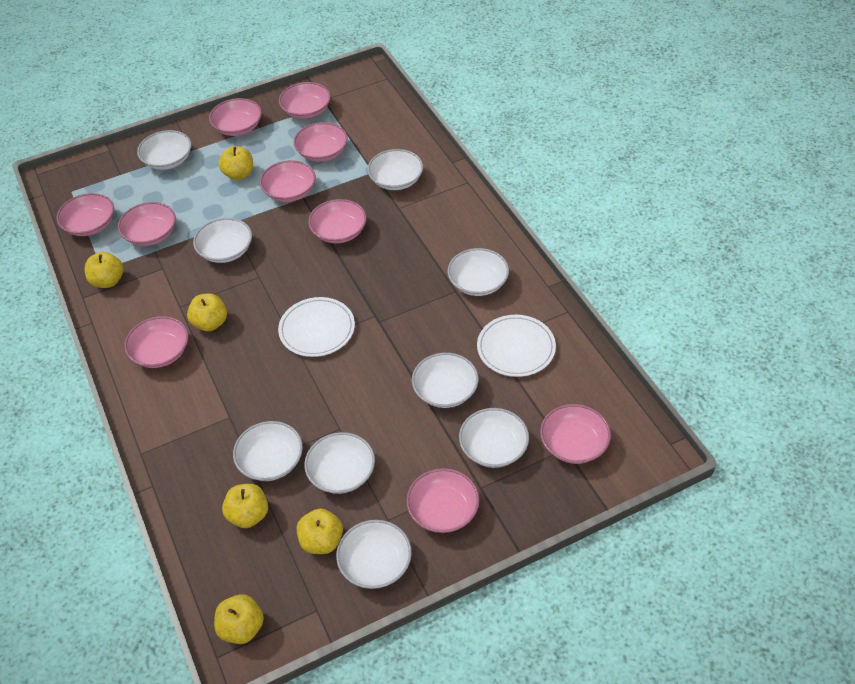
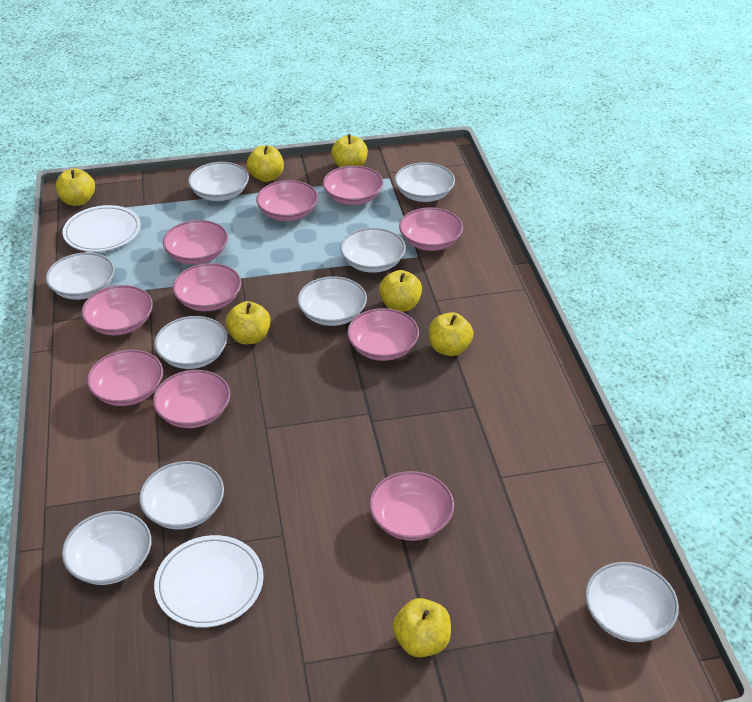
yellow apple: [85,252,123,288] [187,293,227,331] [214,594,264,644] [218,146,253,180] [222,484,268,528] [297,508,343,554] = 6 -> [56,168,95,206] [226,301,271,344] [247,145,284,182] [331,134,368,167] [379,270,422,312] [392,598,451,657] [429,312,474,356] = 7

